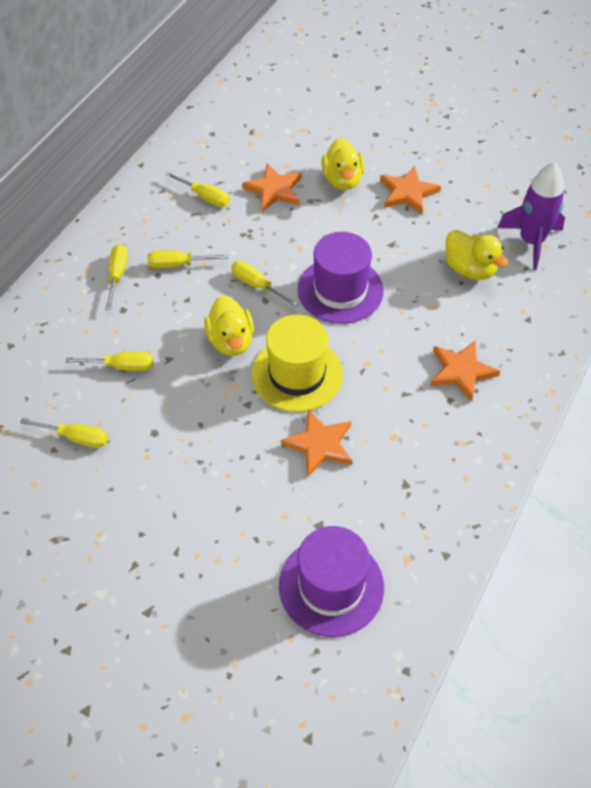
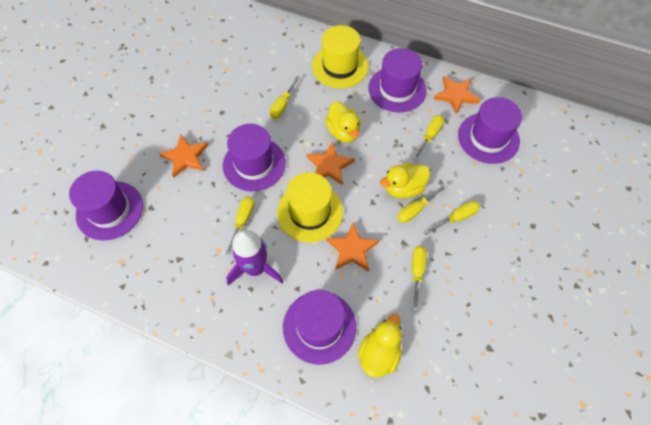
purple hat: [279,526,384,637] [298,232,384,324] = 2 -> [69,171,143,241] [223,124,286,191] [283,290,356,365] [368,48,427,113] [458,97,522,164] = 5
yellow hat: [251,315,343,412] = 1 -> [277,172,343,243] [312,25,368,88] = 2

